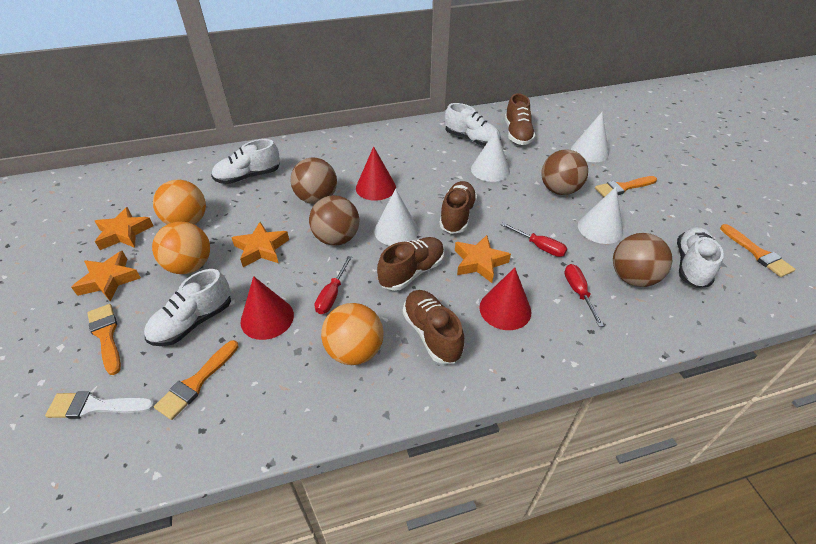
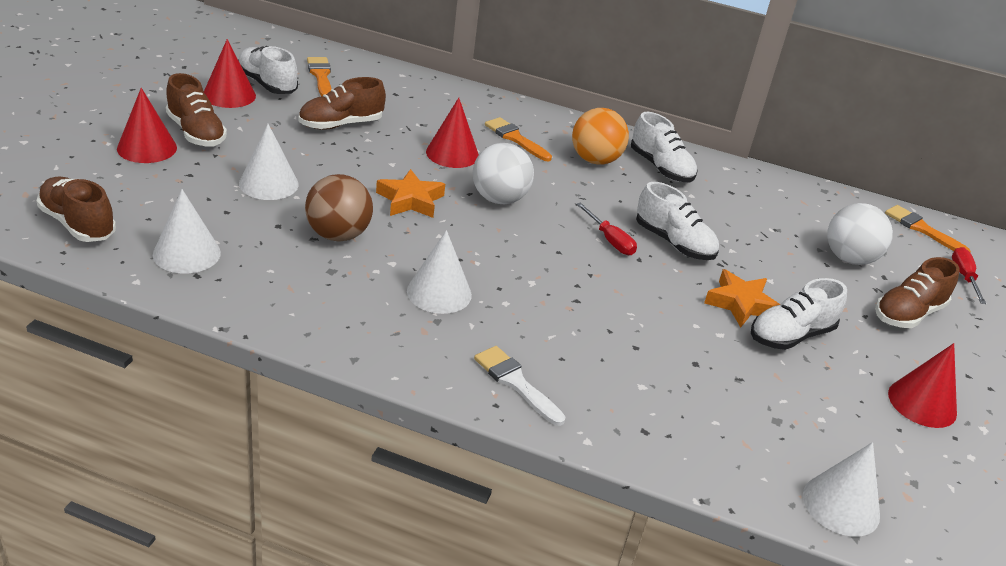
brown ball: [290,158,337,204] [309,195,359,246] [541,149,588,195] [613,233,672,287] = 4 -> [305,174,373,242] = 1
orange ball: [152,221,210,274] [153,180,206,225] [321,303,384,365] = 3 -> [572,108,629,165] = 1
orange brush: [87,304,121,375] [154,340,239,420] [595,176,657,197] [720,224,796,277] = 4 -> [307,57,331,96] [485,117,552,161] [885,205,971,252] = 3
orange star: [71,251,141,302] [95,207,153,250] [231,222,289,267] [455,235,511,283] = 4 -> [376,169,445,218] [704,269,780,327] = 2
red cone: [241,276,294,340] [356,146,396,201] [479,267,531,330] = 3 -> [117,88,177,163] [204,39,256,108] [426,98,479,168] [888,343,957,428] = 4
red screwdriver: [315,256,352,314] [500,222,567,257] [564,264,604,327] = 3 -> [576,203,637,255] [952,247,986,304] = 2
white ball: none = 0 -> [473,143,534,204] [827,203,893,265] = 2

